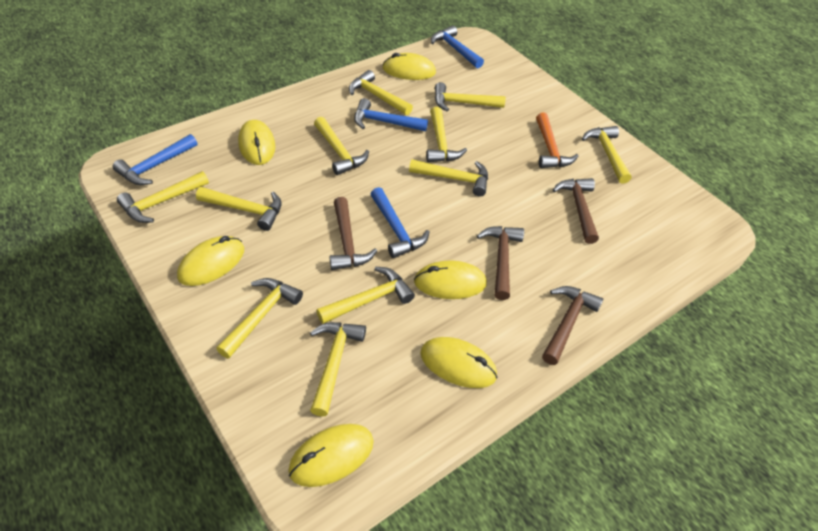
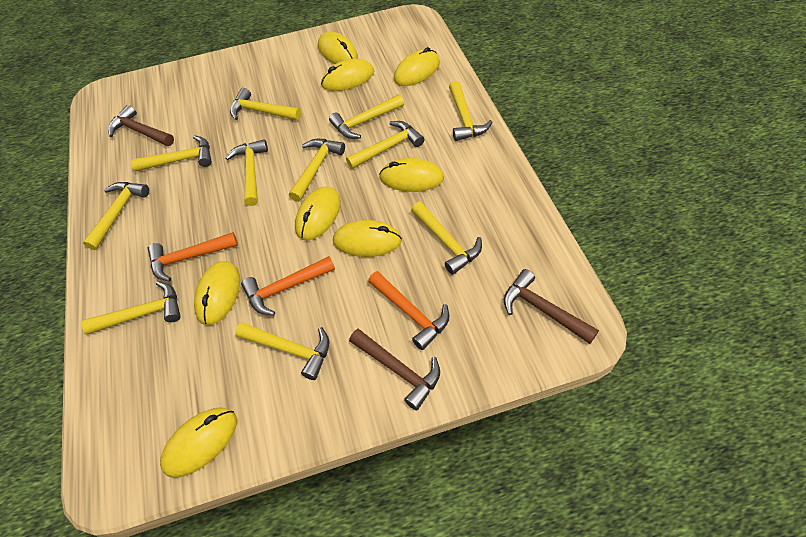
blue hammer: [112,134,197,185] [354,98,428,131] [370,187,429,258] [431,26,484,68] = 4 -> none = 0
brown hammer: [329,197,377,270] [477,226,524,300] [542,286,603,365] [553,178,599,244] = 4 -> [108,105,174,146] [349,329,440,410] [504,269,599,344] = 3
orange hammer: [536,113,578,168] = 1 -> [148,232,238,282] [241,256,335,316] [368,271,449,350] = 3
yellow mouse: [177,236,244,286] [238,120,275,165] [288,424,374,487] [382,53,436,80] [414,260,487,299] [420,337,498,388] = 6 -> [160,407,237,478] [194,261,240,325] [295,187,341,240] [318,32,358,64] [321,59,374,91] [333,220,402,257] [379,158,444,192] [394,47,440,86] = 8

